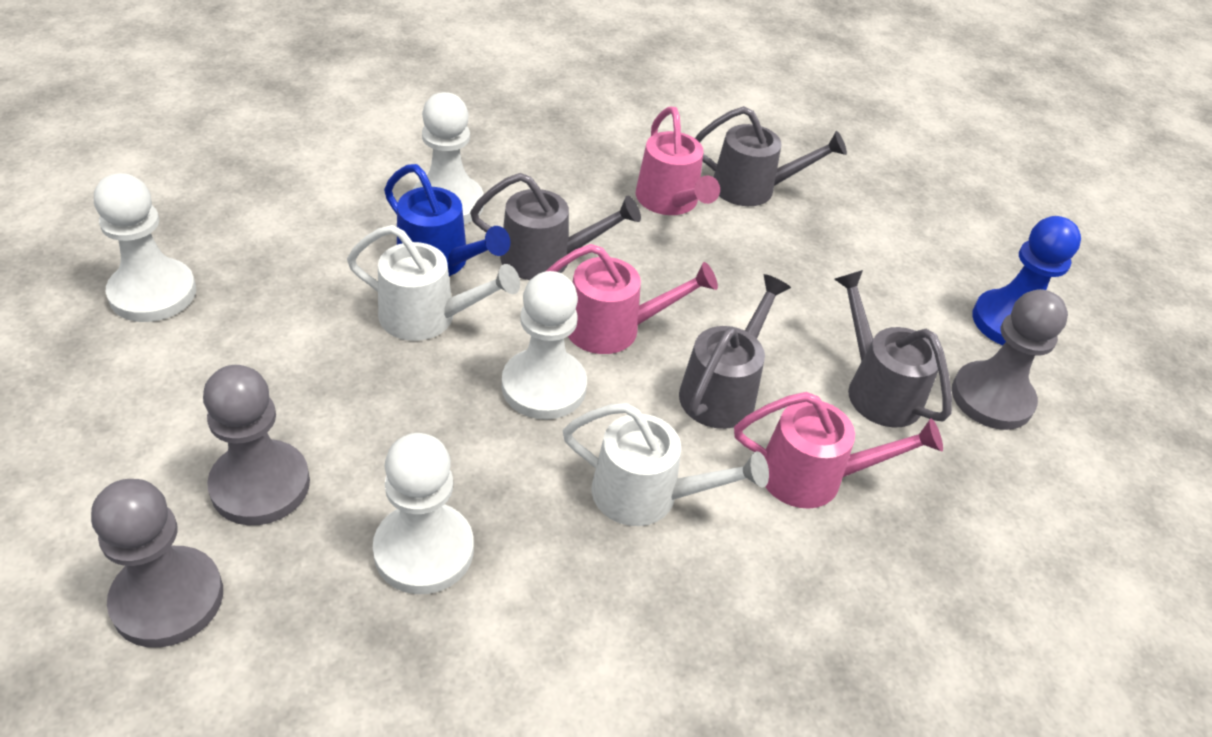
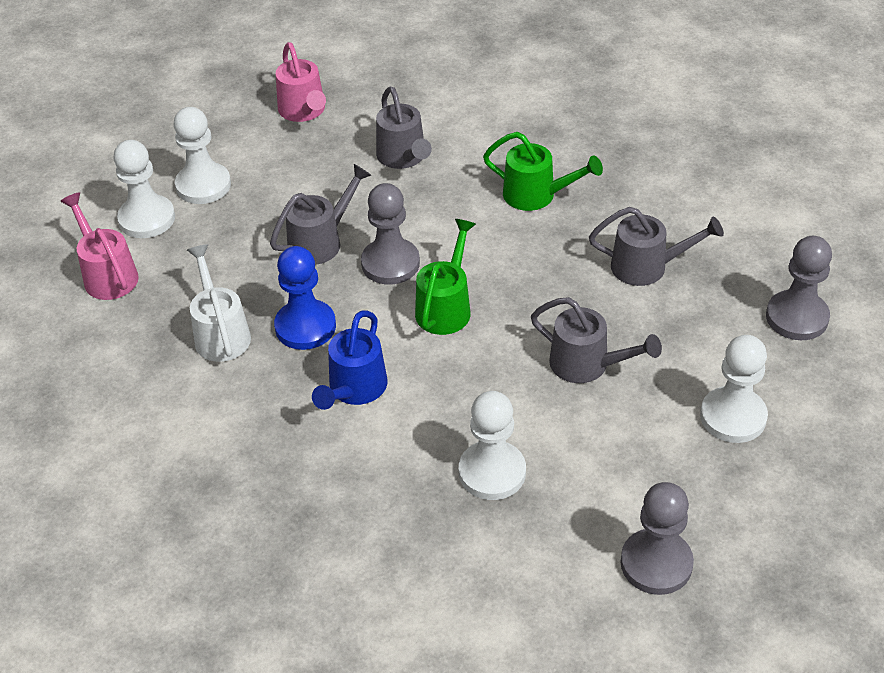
green watering can: none = 0 -> [415,219,476,335] [483,132,603,211] = 2
pink watering can: [546,244,718,354] [636,107,720,215] [734,392,943,509] = 3 -> [60,192,139,300] [276,42,326,122] = 2
white watering can: [347,225,520,341] [563,403,769,526] = 2 -> [187,244,251,362] = 1

